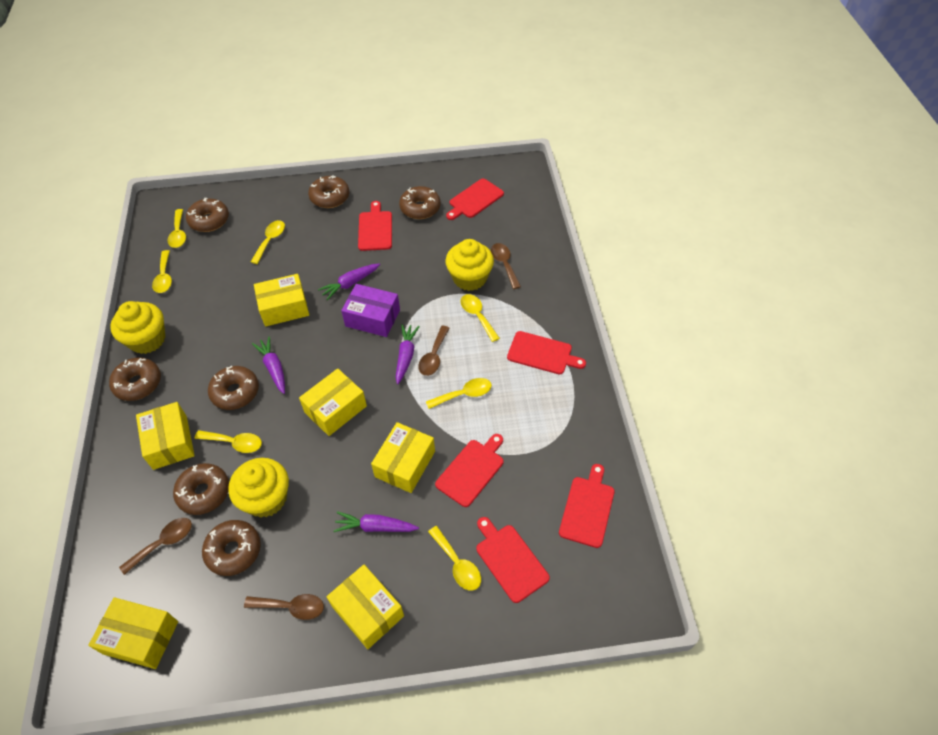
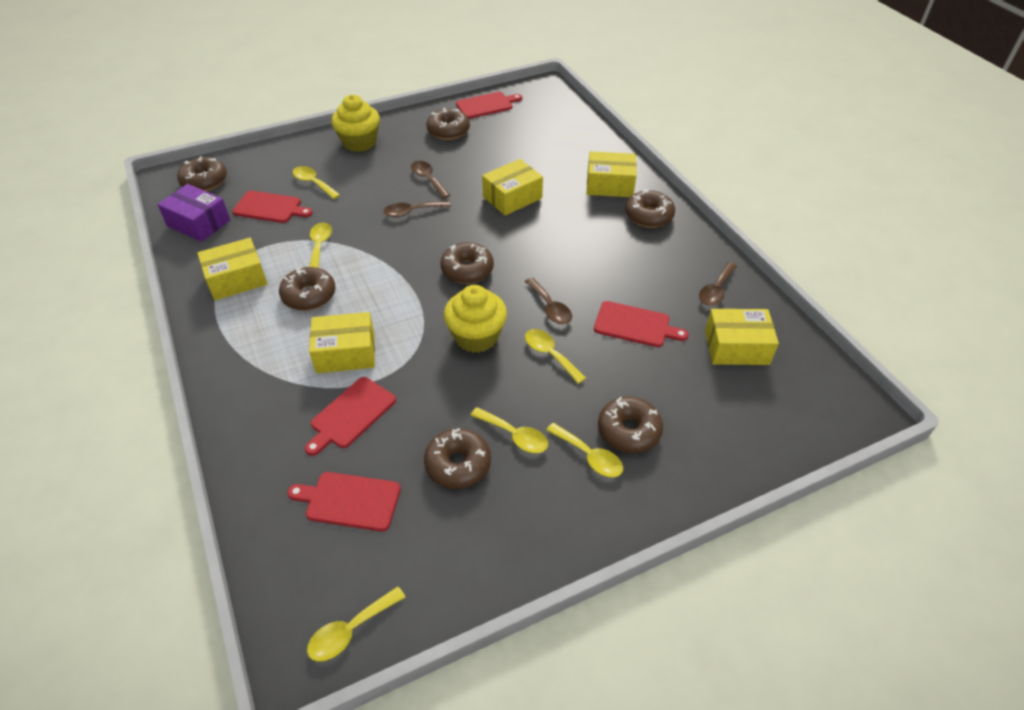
purple carrot: [252,336,285,394] [318,263,380,300] [333,511,419,532] [396,324,420,384] = 4 -> none = 0
red cutting board: [358,201,392,251] [435,434,504,507] [446,179,504,220] [476,517,550,603] [507,331,586,374] [559,464,615,548] = 6 -> [232,191,313,223] [287,472,401,531] [305,377,396,456] [456,92,522,119] [594,301,688,347] = 5
yellow box: [88,597,178,669] [136,402,195,470] [254,274,309,327] [299,369,367,436] [327,565,404,649] [371,422,435,493] = 6 -> [197,238,268,300] [309,312,375,373] [482,159,543,216] [587,151,637,197] [705,309,779,365] = 5
yellow cupcake: [110,301,165,354] [228,458,289,517] [445,239,494,291] = 3 -> [331,95,380,152] [444,285,507,353] = 2
yellow spoon: [152,250,172,293] [168,209,186,248] [195,430,262,453] [251,220,285,264] [426,378,492,409] [428,526,481,591] [461,294,500,342] = 7 -> [293,166,340,199] [307,586,405,662] [309,222,332,268] [471,407,548,453] [525,329,586,384] [546,423,623,478] = 6

